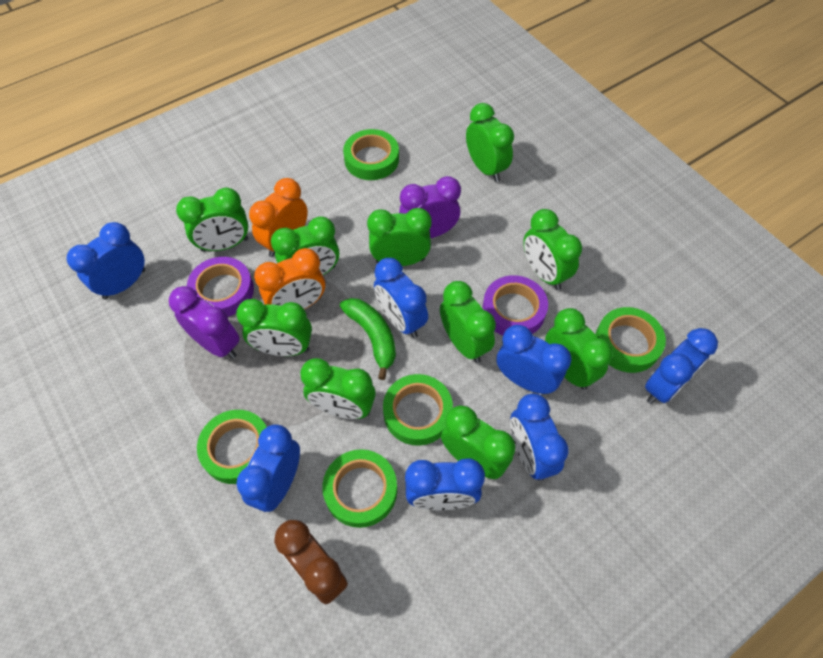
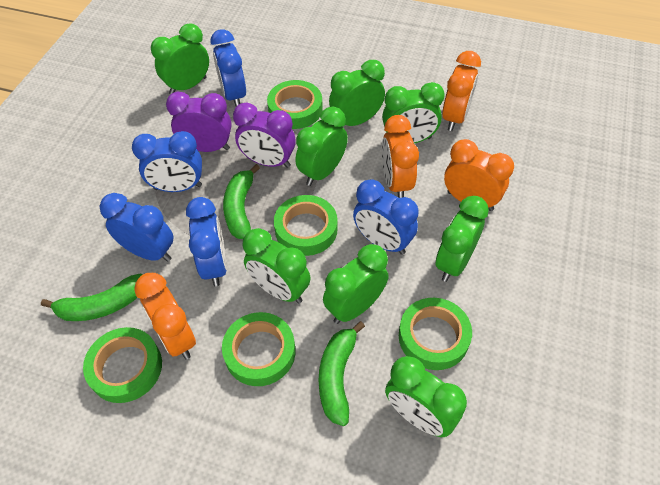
blue clock: [67,222,145,300] [236,425,300,512] [374,258,428,338] [405,458,485,510] [496,325,571,394] [510,394,569,481] [645,328,718,404] = 7 -> [99,193,173,262] [132,131,202,192] [186,197,227,286] [210,29,246,106] [353,179,419,255] = 5
brown clock: [274,520,348,605] = 1 -> none = 0
green banana: [340,298,396,380] = 1 -> [41,273,143,321] [223,164,260,239] [319,321,365,426] = 3
green clock: [176,188,248,252] [236,299,312,356] [271,216,339,275] [300,358,376,419] [367,208,432,266] [440,281,496,363] [441,406,515,479] [466,103,514,182] [523,209,582,290] [545,308,613,390] = 10 -> [151,24,209,94] [242,228,311,304] [295,107,348,186] [323,244,389,324] [329,60,385,127] [382,82,445,143] [385,356,467,437] [435,196,489,282] = 8
orange clock: [249,178,308,257] [254,248,325,309] = 2 -> [134,273,196,359] [382,115,419,198] [442,51,481,131] [444,139,514,211] = 4
purple tape: [187,257,254,317] [482,275,548,336] = 2 -> none = 0

